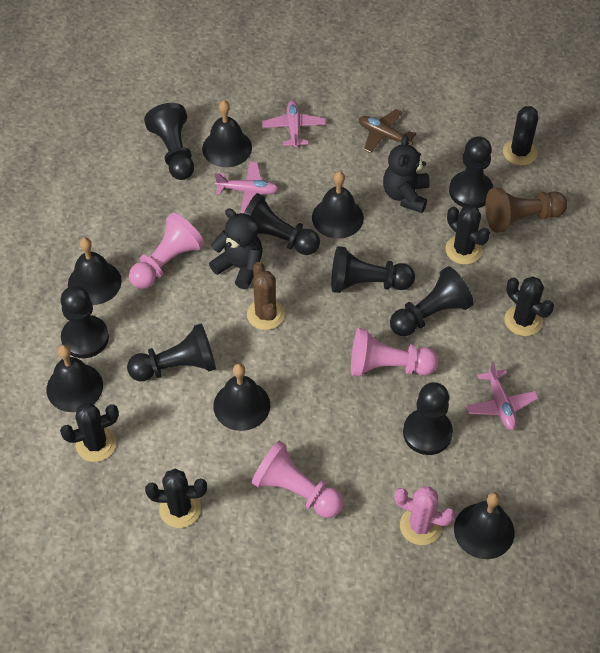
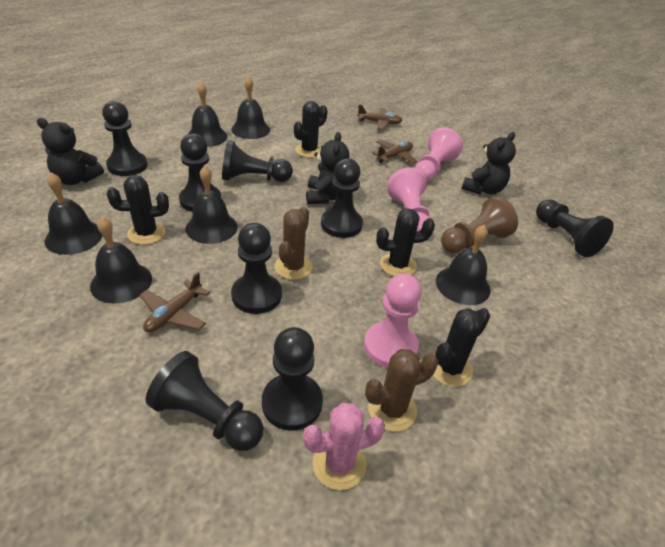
black cactus: [60,403,119,462] [145,468,207,528] [445,205,490,264] [503,106,538,165] [504,277,554,336] = 5 -> [107,175,169,245] [294,101,328,158] [376,209,435,276] [432,308,490,387] = 4
black teddy bear: [209,208,263,289] [383,135,430,213] = 2 -> [37,118,104,185] [306,132,349,204] [462,132,516,195] = 3
brown cactus: [247,262,285,330] = 1 -> [275,207,313,280] [365,349,438,432] = 2
brown plane: [359,109,417,153] = 1 -> [140,272,210,332] [357,104,403,130] [372,140,418,164] = 3
pink plane: [215,161,278,213] [262,100,326,148] [466,361,539,430] = 3 -> none = 0

